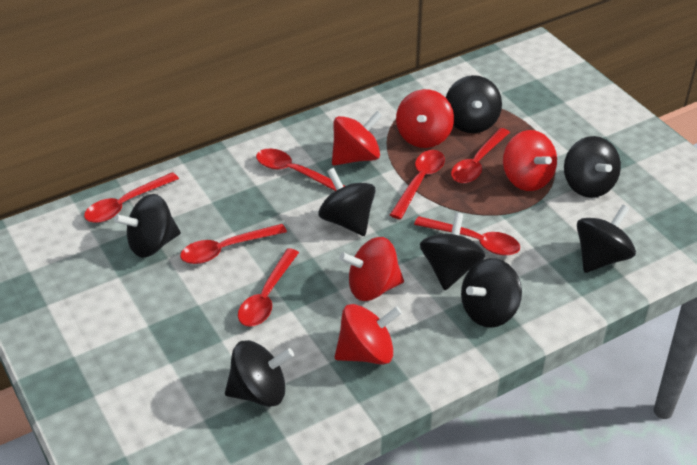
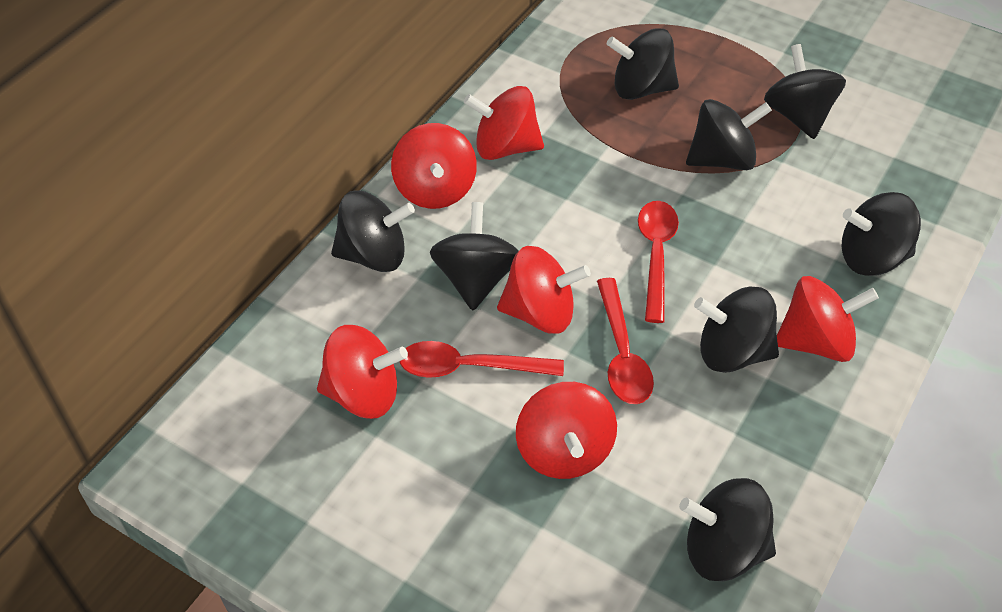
red spinning top: [332,111,383,166] [335,304,402,365] [339,237,404,301] [396,89,454,148] [503,130,557,191] = 5 -> [317,325,408,419] [391,123,477,209] [464,86,544,160] [497,246,591,334] [516,382,617,479] [777,276,879,362] = 6
red spoon: [84,172,179,223] [180,224,287,264] [238,248,299,327] [256,148,345,191] [390,150,445,219] [414,216,520,256] [451,128,510,183] = 7 -> [400,341,564,378] [597,278,654,404] [638,201,679,323] = 3

